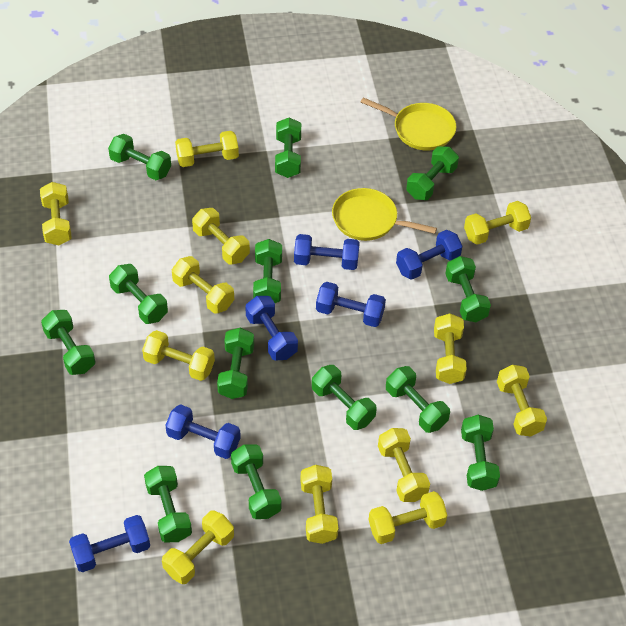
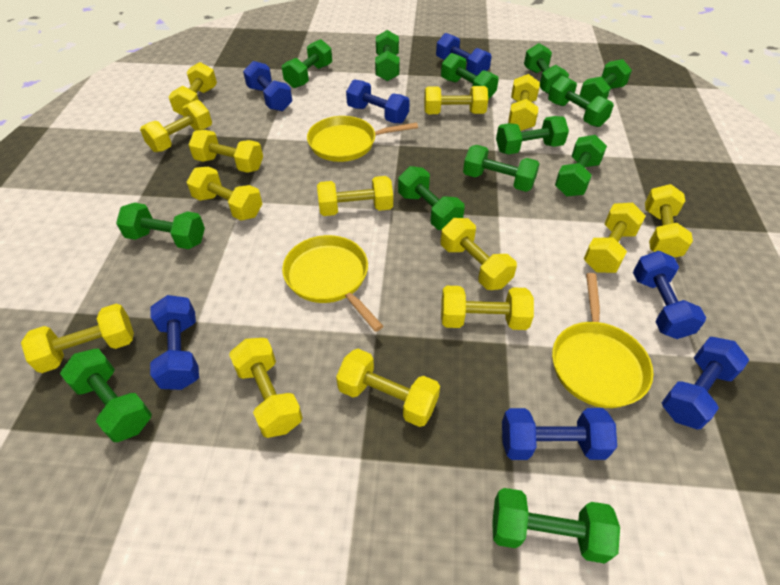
blue dumbbell: [69,515,150,572] [165,404,241,459] [245,296,298,360] [294,234,360,270] [316,282,386,327] [396,230,462,280] = 6 -> [150,295,199,390] [243,61,292,111] [346,80,410,123] [436,33,492,76] [502,408,617,460] [633,251,706,339] [662,337,749,429] = 7
yellow dumbbell: [40,182,72,245] [142,330,215,381] [162,510,234,584] [172,256,234,314] [175,131,239,167] [192,208,250,264] [300,465,338,544] [368,491,447,544] [378,428,430,502] [434,314,467,384] [464,201,531,245] [497,365,547,436] = 12 -> [21,304,134,373] [140,100,212,152] [168,62,217,117] [187,167,262,221] [189,130,263,173] [229,338,303,438] [317,176,393,216] [336,349,440,427] [424,86,488,114] [441,218,517,290] [441,286,534,330] [508,74,540,131] [584,203,646,273] [645,184,693,257] = 14
yellow pan: [332,188,437,241] [361,97,457,151] = 2 -> [282,235,383,332] [307,116,418,162] [552,273,653,408] = 3

